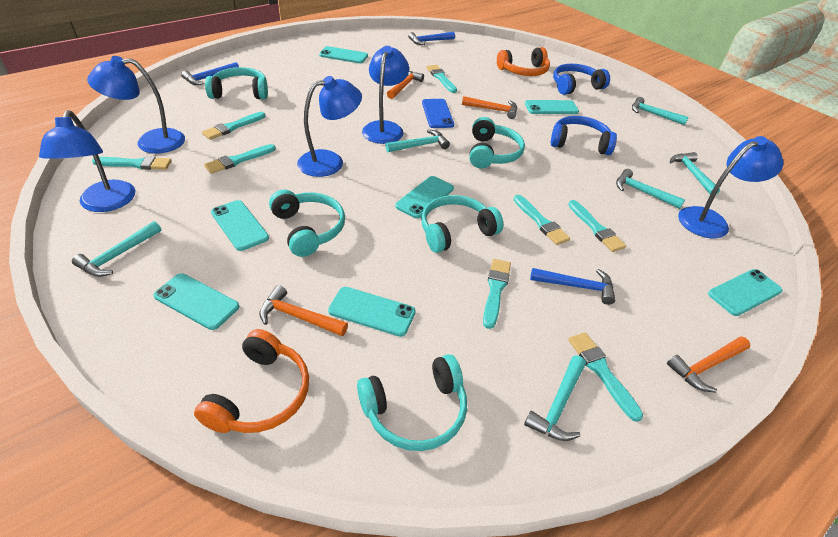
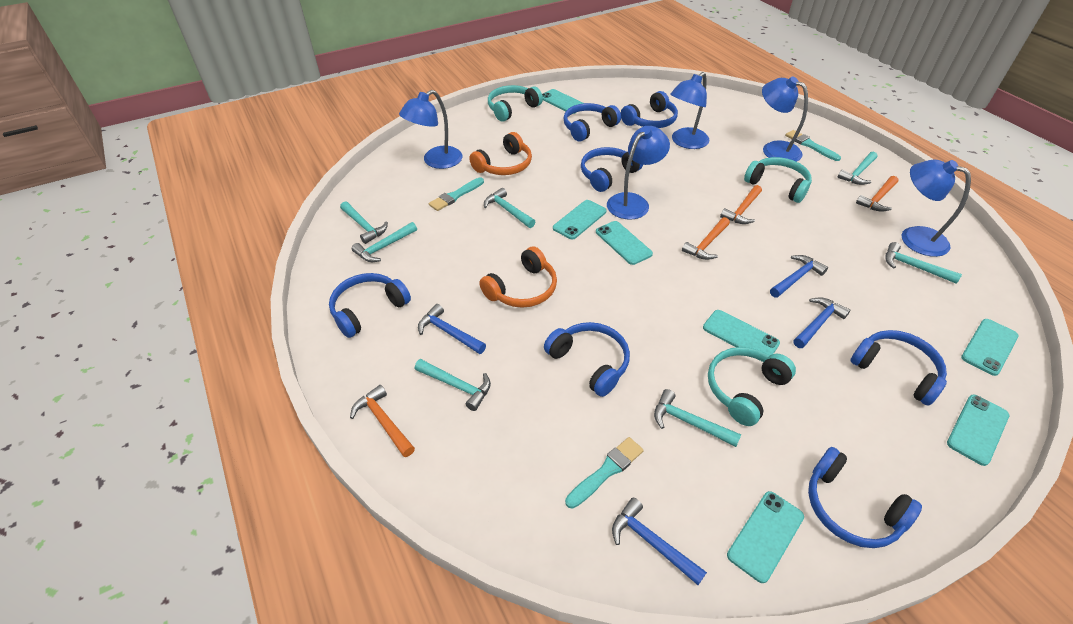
blue hammer: [181,62,239,85] [408,32,455,45] [530,268,615,305] = 3 -> [418,304,486,354] [612,498,707,585] [770,255,828,298] [793,297,850,348] = 4
blue headphones: [551,116,617,155] [553,64,610,95] = 2 -> [329,273,411,338] [544,322,630,397] [564,103,621,142] [581,147,643,192] [621,91,678,128] [808,447,922,548] [850,330,947,406] = 7
blue phone: [422,99,454,128] = 1 -> none = 0
turquoise brush: [92,156,172,170] [202,112,265,140] [204,144,276,174] [426,65,457,93] [483,259,511,329] [514,195,570,245] [568,200,626,252] [568,332,643,422] = 8 -> [429,177,484,211] [565,437,644,509] [785,130,841,161] = 3
turquoise hammer: [72,221,162,277] [385,130,450,152] [524,356,586,441] [616,169,685,209] [632,97,689,125] [670,152,720,194] = 6 -> [340,202,388,244] [352,222,417,262] [415,359,491,411] [484,188,535,228] [654,389,741,447] [837,151,878,185] [885,242,962,284] = 7
turquoise headphones: [205,67,268,99] [269,190,345,257] [357,354,467,451] [421,195,503,253] [469,117,525,168] = 5 -> [488,85,543,121] [708,347,796,426] [744,157,812,203] = 3

